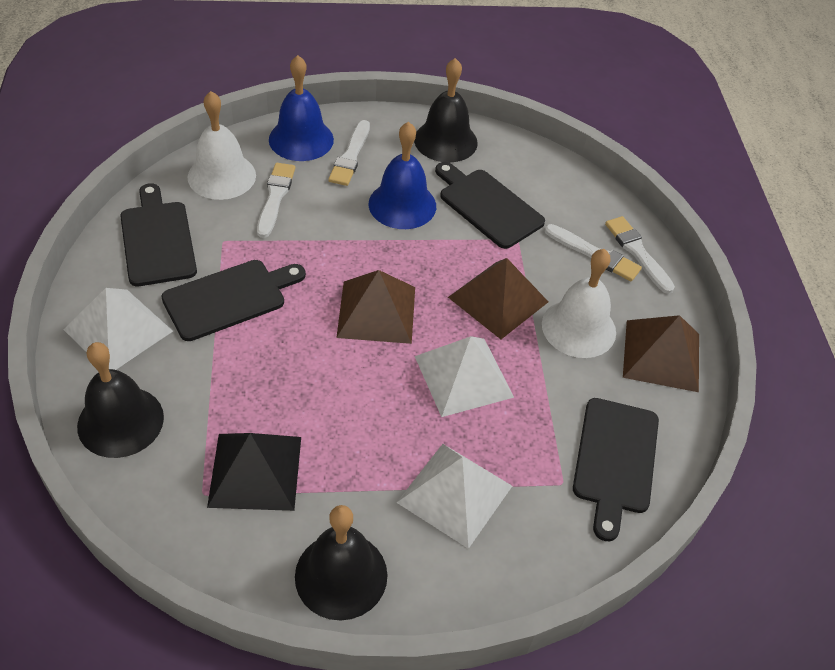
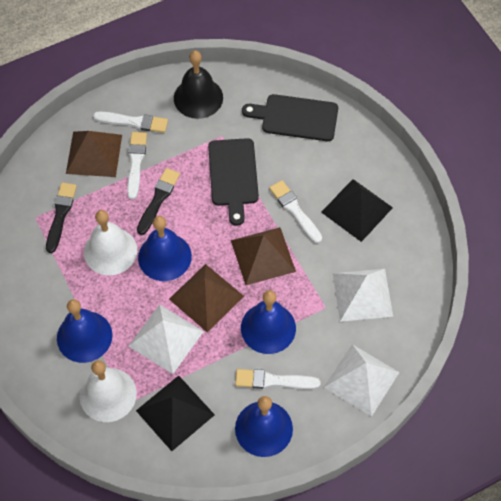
black bell: [77,342,164,458] [295,505,387,620] [414,58,478,163] = 3 -> [174,51,223,119] = 1
black brush: none = 0 -> [46,182,77,253] [137,168,180,235] = 2
black cutting board: [121,183,197,286] [161,260,306,341] [435,162,545,249] [573,398,659,541] = 4 -> [208,138,259,226] [242,94,338,141] = 2
black pyramid: [207,433,301,511] = 1 -> [136,376,215,451] [321,179,393,242] = 2
blue bell: [269,55,334,161] [369,122,436,229] = 2 -> [57,299,113,363] [138,216,192,281] [235,396,293,457] [241,290,296,354] = 4

